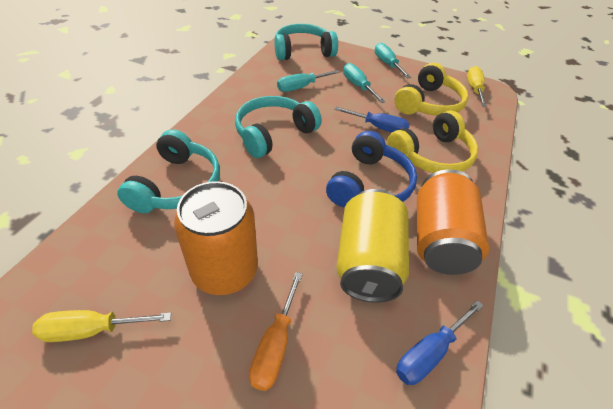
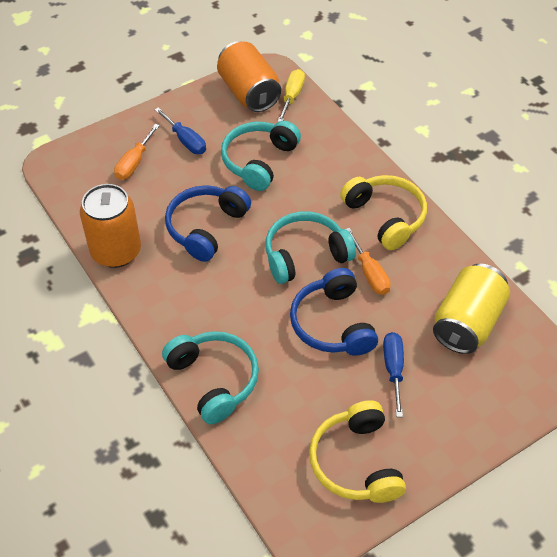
blue headphones: [326,131,417,208] = 1 -> [165,185,251,262] [290,268,378,356] = 2
orange screwdriver: [249,272,303,391] = 1 -> [114,124,160,180] [346,228,391,295] = 2
turquoise screwdriver: [277,70,340,92] [343,63,386,103] [375,43,411,78] = 3 -> none = 0
yellow screwdriver: [32,310,171,342] [467,66,487,107] = 2 -> [277,69,305,122] = 1

